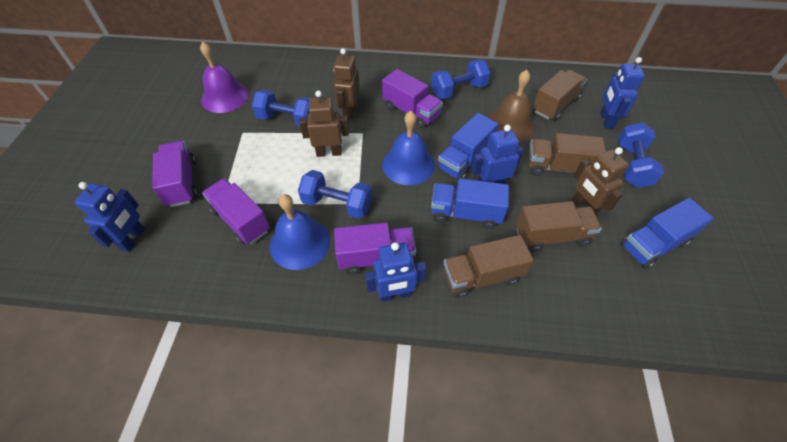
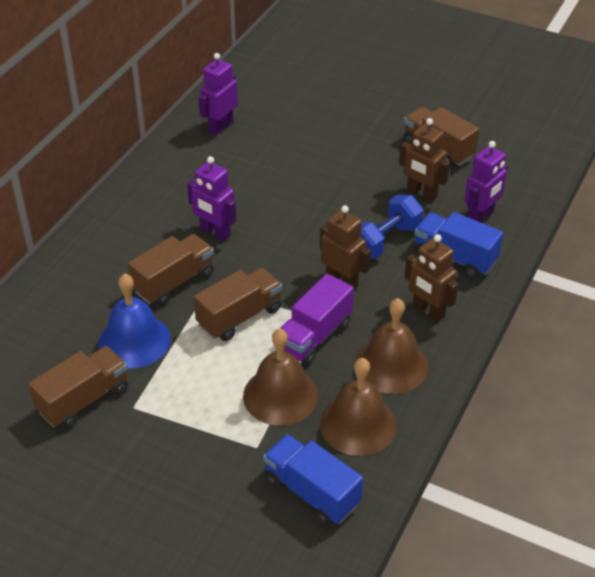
blue bell: [270,194,330,270] [382,111,435,185] = 2 -> [99,273,171,368] = 1
blue dumbbell: [252,90,310,127] [298,170,372,219] [431,60,491,99] [618,122,664,188] = 4 -> [360,195,423,259] = 1
blue robot: [75,182,145,252] [365,242,426,302] [471,125,523,184] [600,57,645,129] = 4 -> none = 0
blue truck: [431,178,509,229] [437,113,499,180] [621,198,714,269] = 3 -> [263,434,363,525] [414,212,503,278] = 2
brown bell: [487,70,536,142] = 1 -> [243,329,318,426] [320,358,397,456] [355,298,428,394] = 3
purple bell: [200,42,249,113] = 1 -> none = 0
purple robot: none = 0 -> [187,156,236,241] [199,53,238,135] [464,141,508,222] = 3
purple truck: [152,141,198,207] [202,178,270,245] [334,223,416,274] [382,69,443,128] = 4 -> [280,274,354,365] = 1

